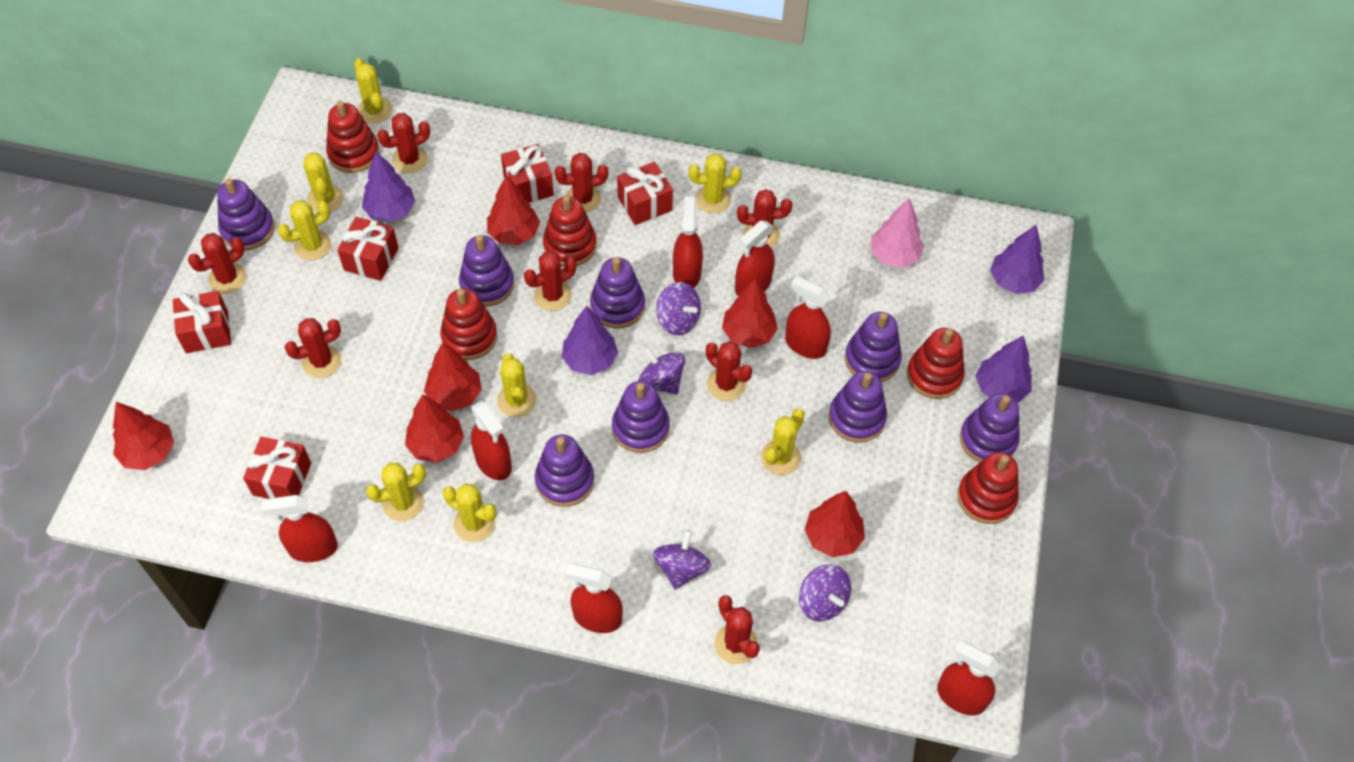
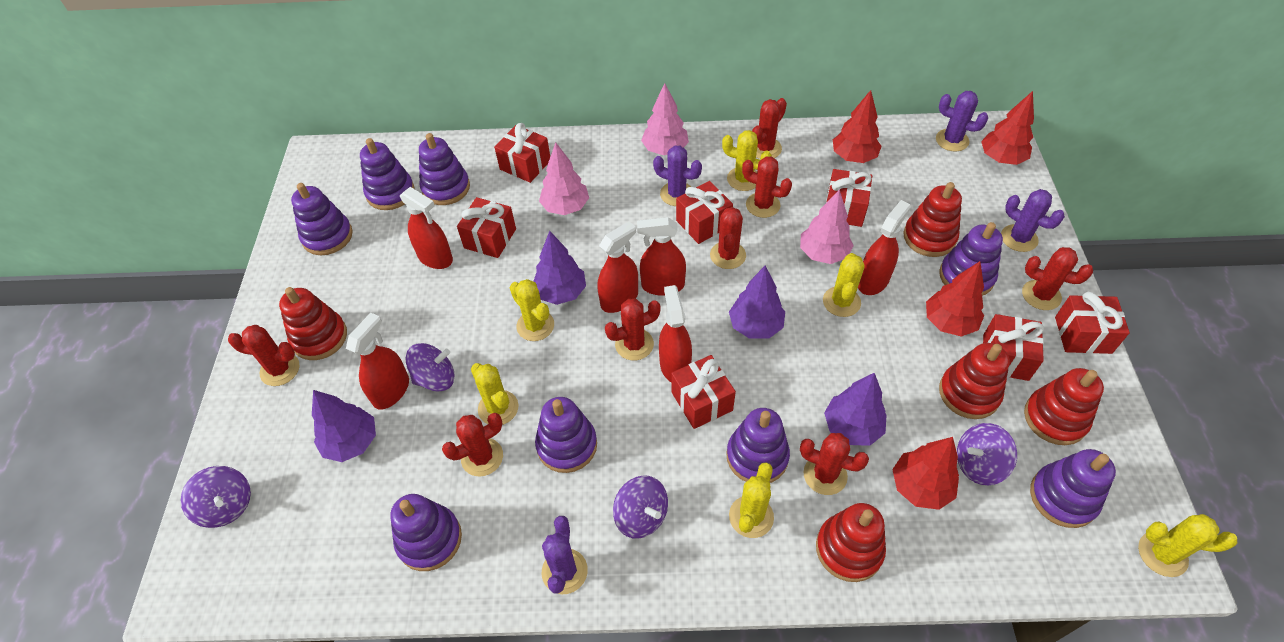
pink tree: [871,198,924,268] = 1 -> [539,142,589,215] [641,83,689,155] [800,189,854,264] = 3
purple cactus: none = 0 -> [542,516,588,594] [653,146,702,206] [936,91,988,151] [1001,189,1065,252] = 4
red gift: [173,291,231,353] [243,437,311,499] [337,217,399,281] [501,144,554,203] [617,162,673,225] = 5 -> [457,197,516,258] [494,123,550,183] [671,355,736,429] [676,181,733,244] [825,169,872,227] [983,314,1044,381] [1055,292,1130,354] = 7
red spray bottle: [262,495,338,562] [471,401,512,480] [565,563,623,633] [673,197,703,288] [735,220,775,297] [785,276,831,359] [937,640,1001,715] = 7 -> [346,313,409,410] [400,187,453,269] [597,221,638,313] [637,217,686,296] [659,285,692,382] [858,200,911,295] = 6
red tree: [113,402,174,470] [405,394,464,463] [424,342,482,411] [487,175,540,245] [722,279,778,348] [804,491,865,557] = 6 -> [833,90,882,163] [892,437,959,510] [926,261,984,337] [981,91,1034,165] = 4
yellow cactus: [278,200,331,261] [303,152,344,212] [354,58,392,123] [366,463,426,521] [443,483,496,542] [497,353,537,417] [689,153,742,213] [761,409,805,475] = 8 -> [471,363,518,425] [510,279,554,341] [722,130,772,191] [729,462,774,538] [823,253,865,317] [1138,514,1237,577] = 6

